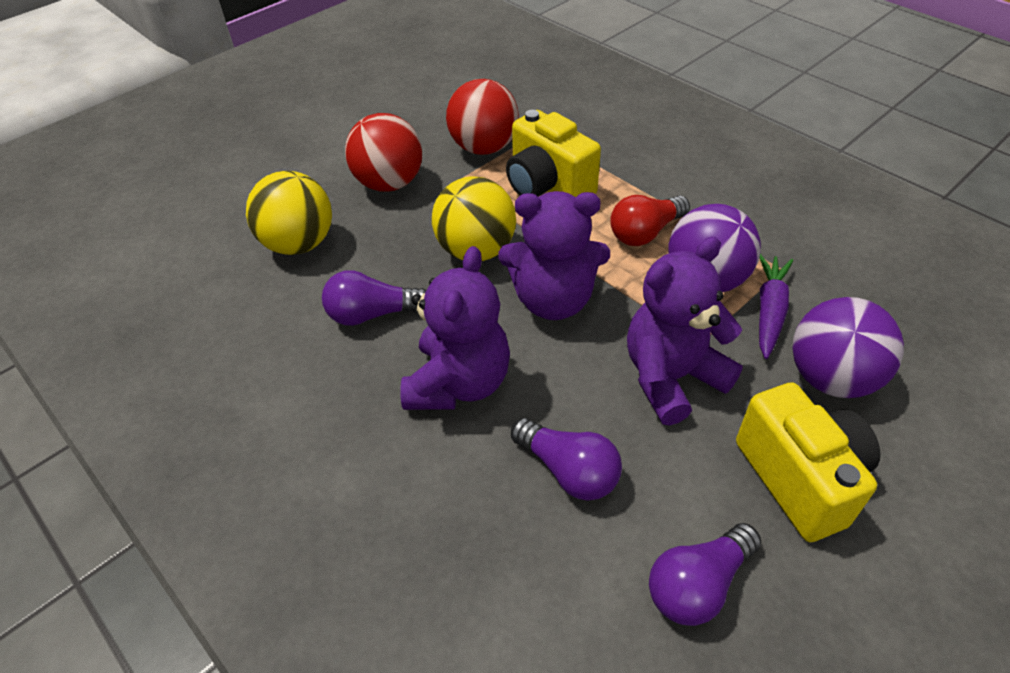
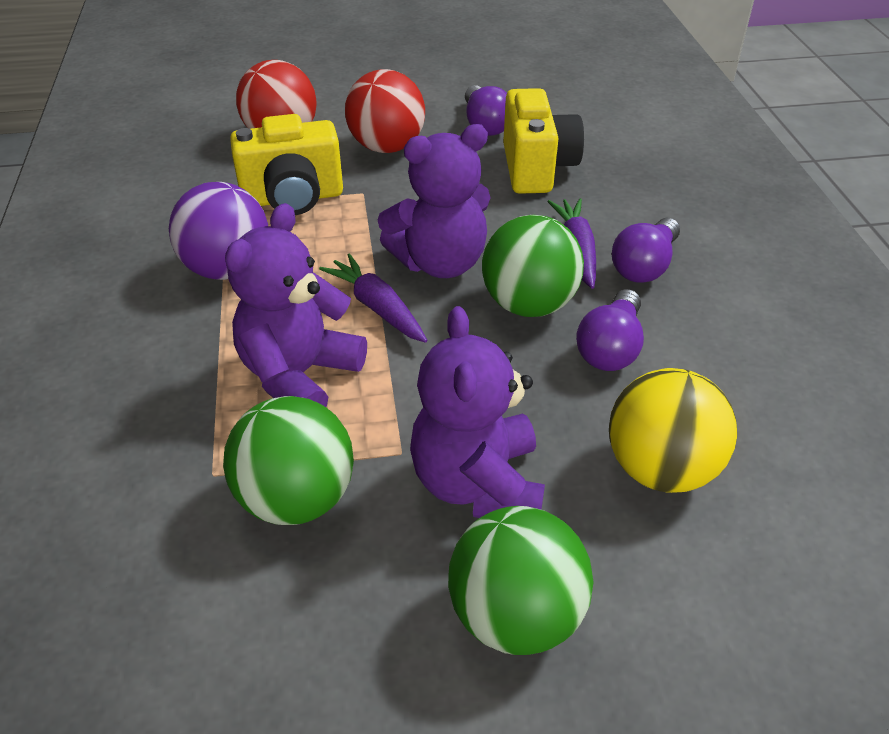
green ball: none = 0 -> [223,396,354,525] [448,506,594,655] [482,215,584,317] = 3
purple ball: [668,204,761,292] [793,297,904,398] = 2 -> [169,182,268,280] = 1
purple carrot: [759,254,793,359] = 1 -> [319,253,427,343] [548,199,596,289] = 2
red light bulb: [610,195,690,246] = 1 -> none = 0
yellow ball: [246,171,332,255] [432,176,516,261] = 2 -> [609,368,737,493] = 1

